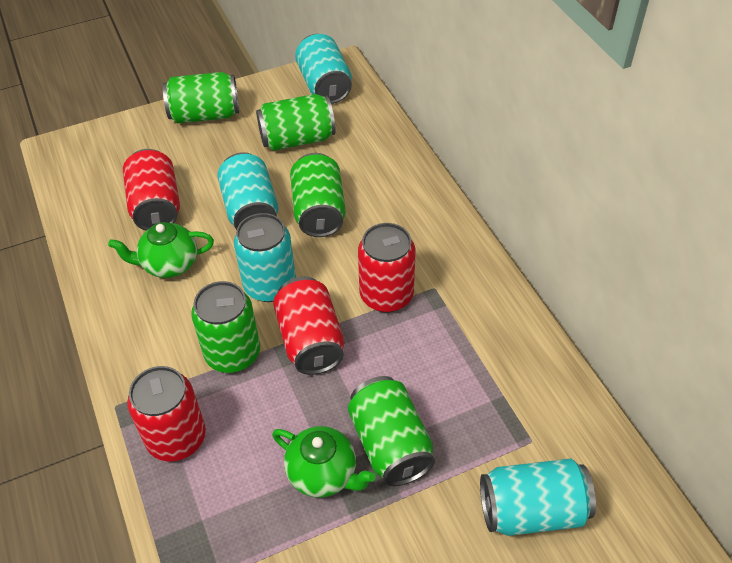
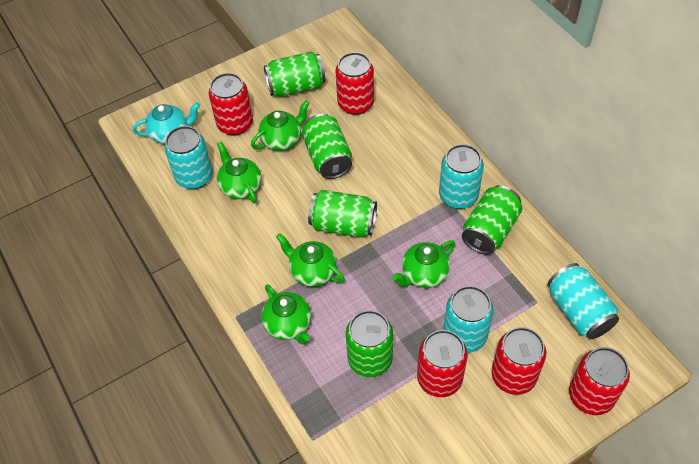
green teapot: [108,222,214,278] [272,426,376,498] = 2 -> [217,141,262,203] [251,100,310,151] [261,284,311,344] [276,233,345,287] [392,240,455,288] = 5
red can: [123,149,180,231] [127,366,206,461] [273,277,344,375] [358,223,416,313] = 4 -> [209,73,253,136] [336,52,374,115] [417,330,468,397] [491,327,546,395] [569,347,630,415] = 5
turquoise teapot: none = 0 -> [132,102,200,144] = 1

